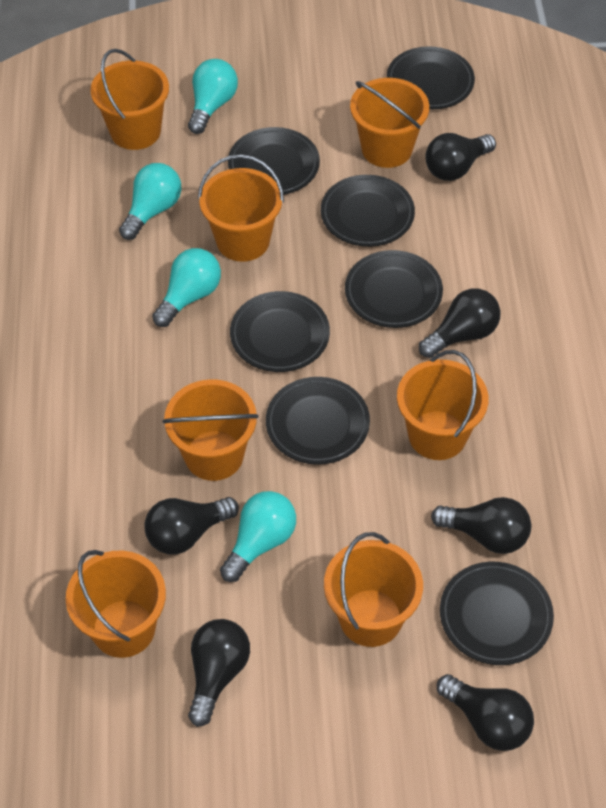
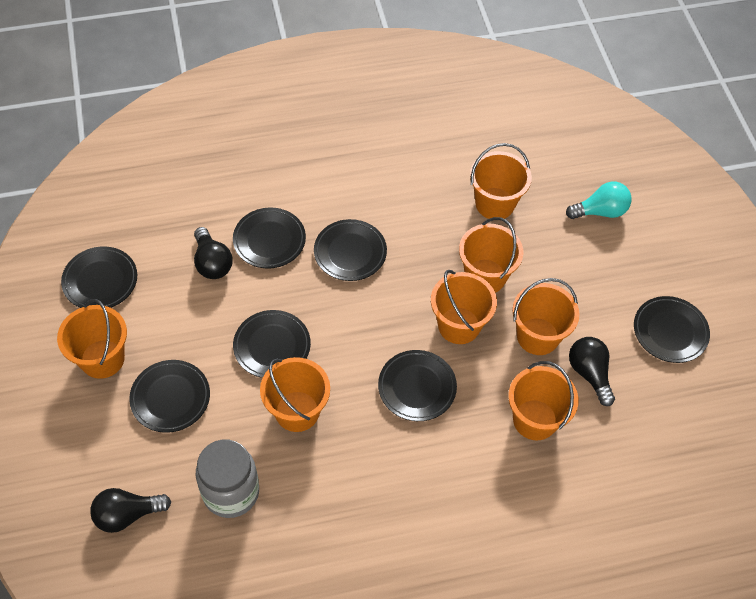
black light bulb: [144,497,239,555] [188,619,250,727] [419,288,500,358] [425,133,496,181] [431,497,531,554] [437,674,534,751] = 6 -> [90,488,171,533] [194,227,233,279] [569,337,615,406] = 3
grey jar: none = 0 -> [196,440,259,518] = 1
turquoise light bulb: [119,163,182,240] [152,248,221,327] [188,59,238,134] [220,491,296,582] = 4 -> [566,181,632,219] = 1

